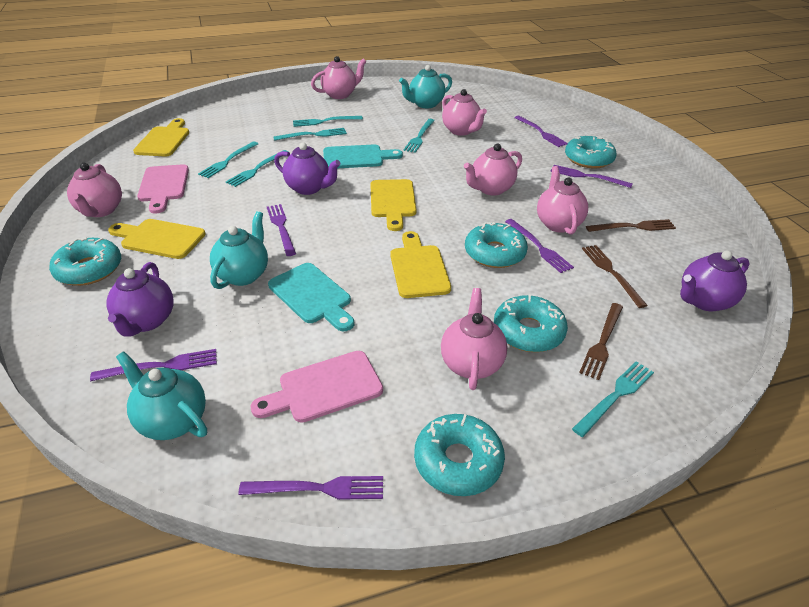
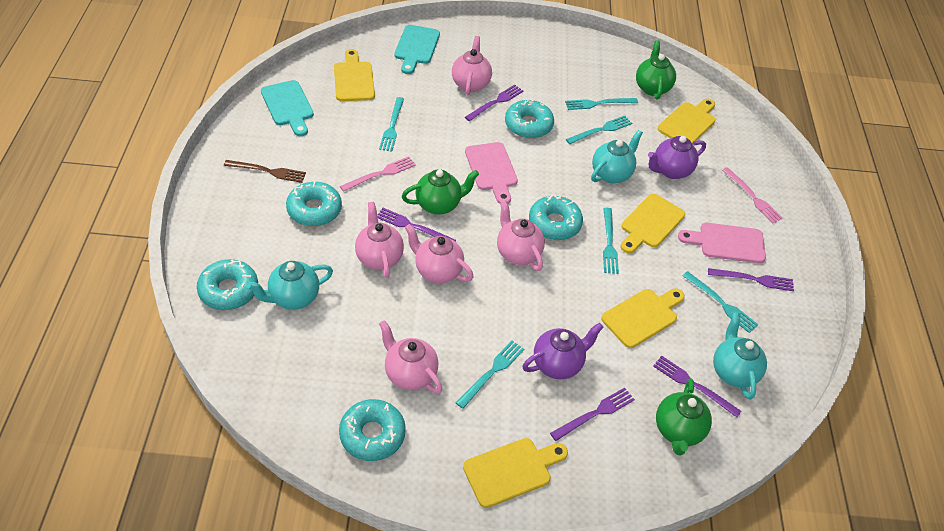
brown fork: [579,303,623,380] [582,245,648,308] [586,219,676,232] = 3 -> [224,160,306,183] = 1
green teapot: none = 0 -> [402,169,479,215] [636,40,676,100] [656,378,712,456] = 3
pink fork: none = 0 -> [340,156,416,192] [722,167,783,223] = 2
pink teapot: [67,163,122,217] [311,56,366,99] [441,288,507,390] [442,89,487,136] [464,143,522,195] [537,166,588,235] = 6 -> [355,202,404,278] [379,320,442,394] [405,224,473,283] [452,36,492,95] [497,200,545,271] = 5
purple fork: [90,349,217,381] [238,476,383,500] [267,204,296,256] [505,219,574,273] [514,116,568,147] [550,165,633,188] = 6 -> [377,208,456,242] [465,85,523,121] [550,388,635,441] [653,356,741,417] [708,268,794,291] = 5
purple teapot: [106,262,174,337] [274,143,340,195] [680,250,750,311] = 3 -> [522,323,604,379] [648,136,706,179] = 2
yellow cutting board: [108,219,206,259] [133,118,189,157] [370,179,416,231] [390,231,451,298] = 4 -> [334,49,375,101] [463,438,568,508] [601,288,685,348] [621,194,685,254] [658,98,715,144] = 5

